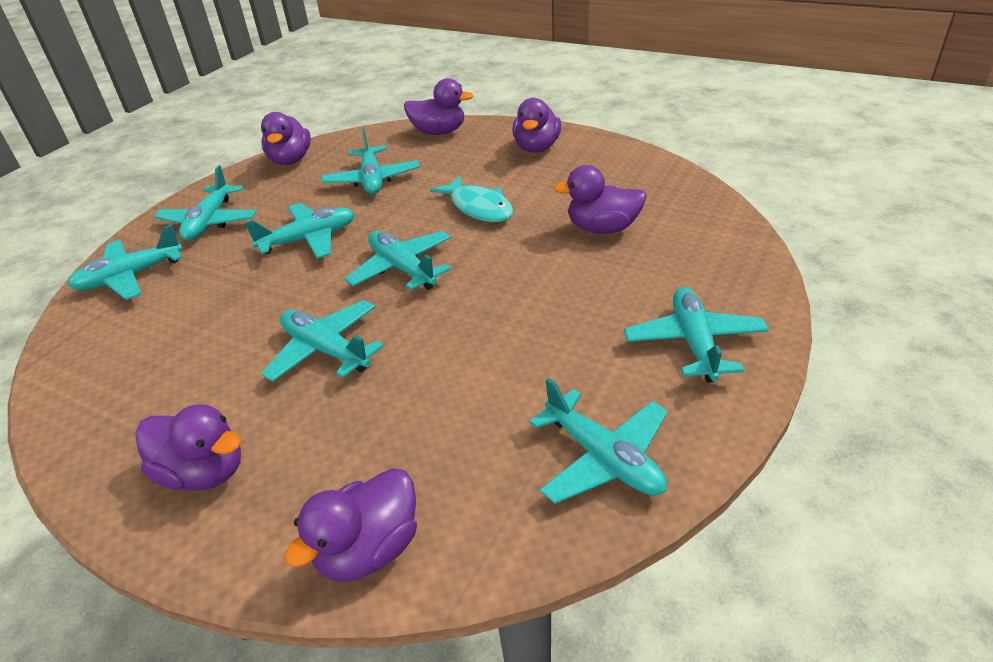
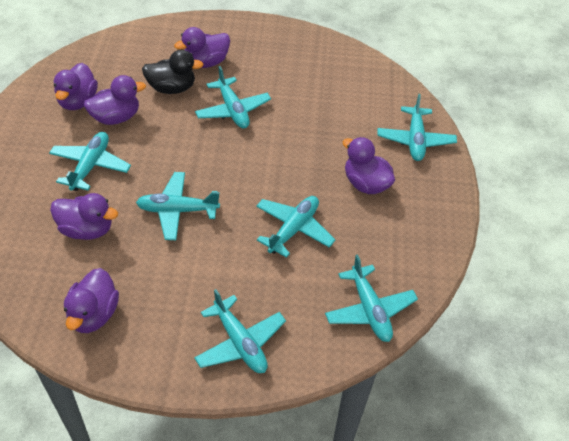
black duck: none = 0 -> [142,49,204,94] = 1
turquoise fish: [430,176,513,222] = 1 -> none = 0
turquoise plane: [68,225,183,300] [154,166,257,241] [244,203,355,259] [261,300,384,382] [321,129,420,194] [345,231,451,290] [529,378,668,504] [624,287,769,383] = 8 -> [49,132,131,191] [136,172,220,240] [194,289,286,373] [195,66,271,129] [256,196,335,258] [325,254,418,342] [377,94,457,161] = 7

